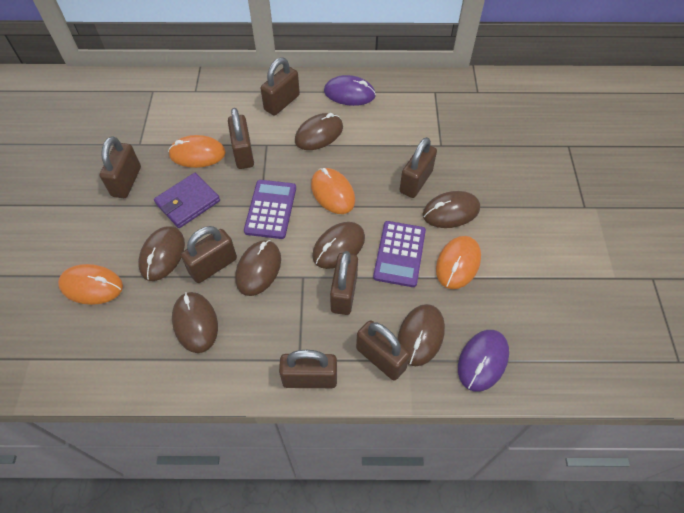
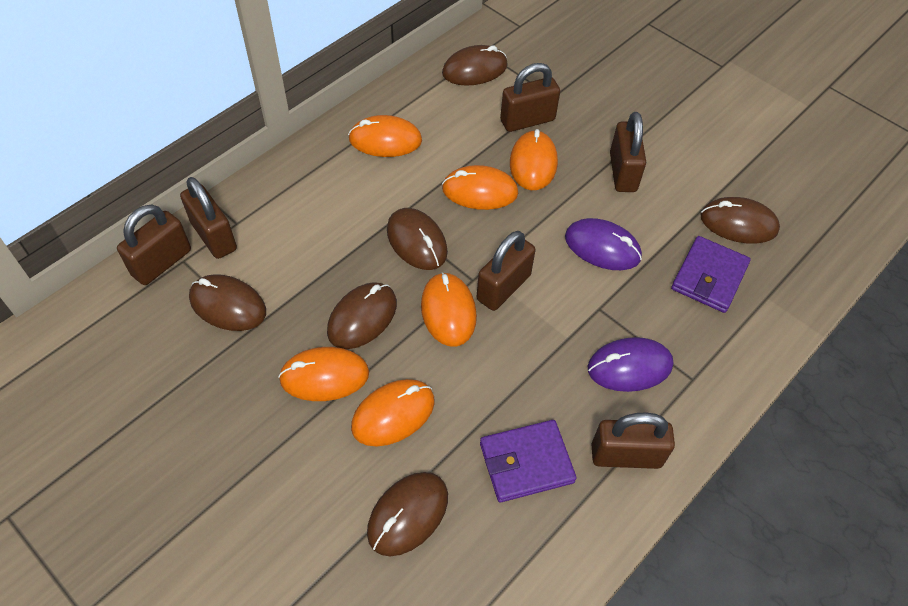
brown mouse: [138,226,185,281] [172,292,218,353] [235,240,281,296] [295,113,343,150] [312,222,365,269] [398,304,445,366] [423,191,480,228] = 7 -> [189,274,266,331] [327,282,397,349] [367,472,448,556] [387,208,448,270] [442,45,508,86] [700,197,780,244] = 6
brown padlock: [100,136,141,198] [181,226,237,283] [228,108,254,169] [260,57,300,116] [279,350,337,388] [330,251,358,315] [356,320,410,381] [400,137,437,198] = 8 -> [117,204,191,285] [180,177,237,259] [477,231,535,311] [500,63,560,132] [592,412,675,469] [610,112,646,192] = 6
orange mouse: [58,264,123,305] [168,135,226,168] [311,168,355,214] [436,236,481,289] = 4 -> [278,347,369,401] [348,115,422,157] [351,379,435,446] [421,272,477,347] [442,165,518,210] [510,129,558,190] = 6
purple calculator: [244,180,296,239] [373,221,426,287] = 2 -> none = 0
purple wallet: [154,173,220,228] = 1 -> [480,420,577,502] [671,236,751,313] = 2

